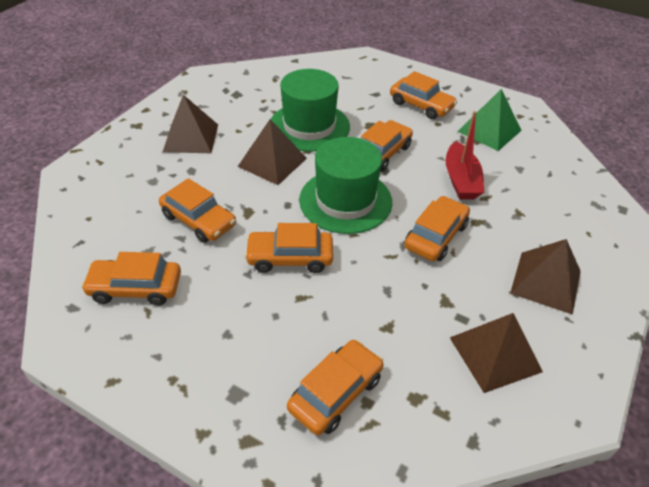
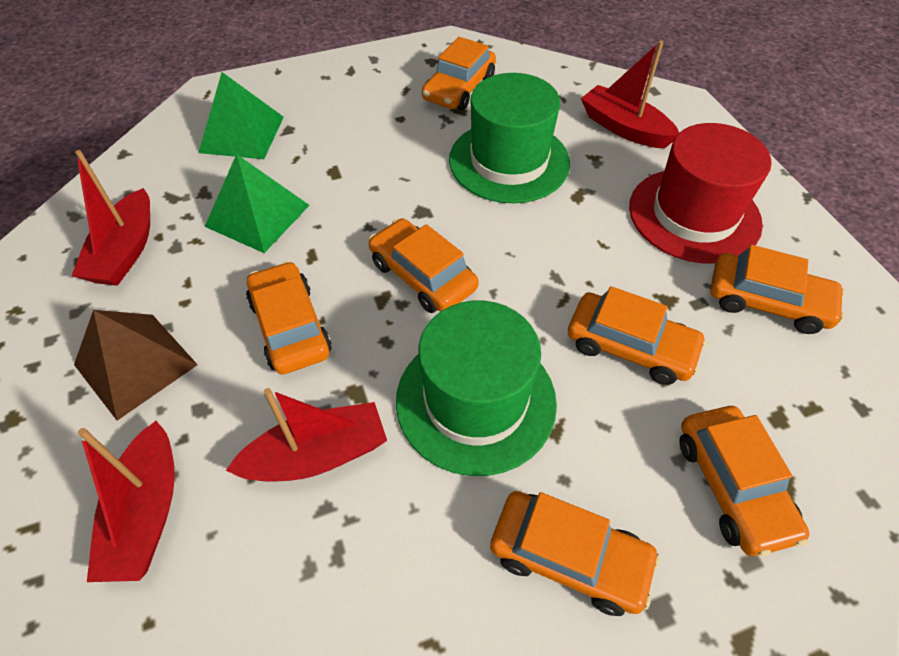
brown pyramid: [163,95,218,153] [237,119,307,185] [450,313,543,393] [510,239,581,315] = 4 -> [74,310,198,421] = 1
green pyramid: [457,89,522,151] = 1 -> [199,72,284,159] [205,154,309,253] = 2
red boat: [445,111,484,200] = 1 -> [72,150,150,286] [78,421,175,582] [225,388,387,482] [581,41,679,148] = 4
red hat: none = 0 -> [629,123,772,263] = 1

